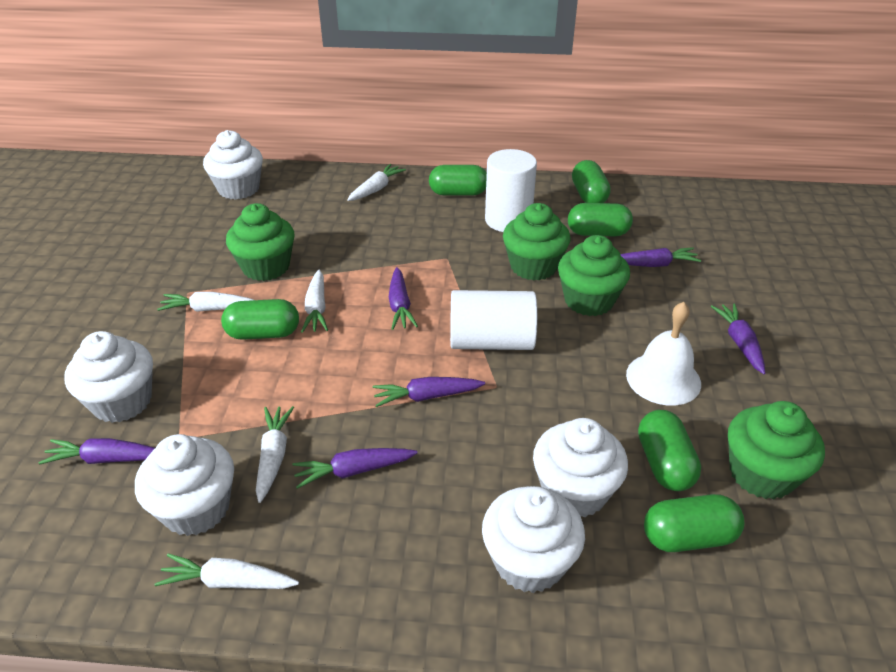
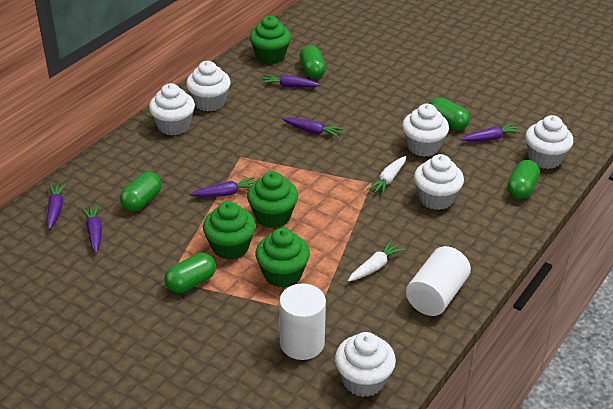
green capsule: [221,299,299,340] [429,165,487,196] [568,203,633,237] [572,160,611,203] [638,410,701,491] [644,494,744,552] = 6 -> [120,172,162,212] [164,253,216,293] [300,45,326,78] [429,98,470,130] [507,160,540,199] = 5
white bell: [626,302,701,406] = 1 -> none = 0
white carrot: [154,554,299,589] [157,292,253,312] [256,406,294,503] [301,270,328,333] [347,164,406,201] = 5 -> [348,240,405,282] [367,156,406,195] = 2
white cupcake: [64,331,153,423] [135,434,234,536] [203,130,263,200] [482,486,585,593] [533,418,628,518] = 5 -> [149,83,195,135] [186,61,231,112] [335,332,396,397] [402,104,449,157] [414,154,464,210] [525,115,573,169] = 6

